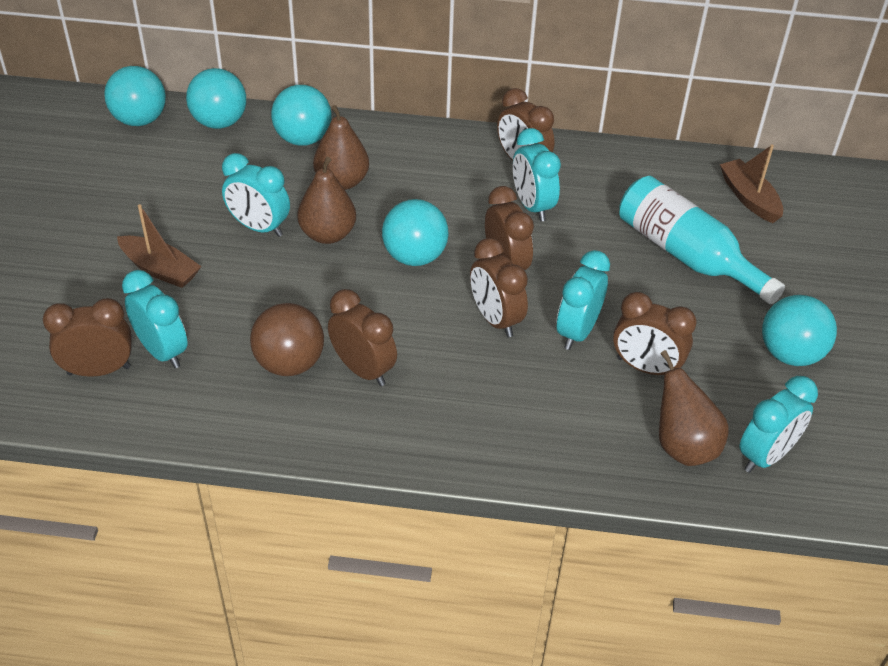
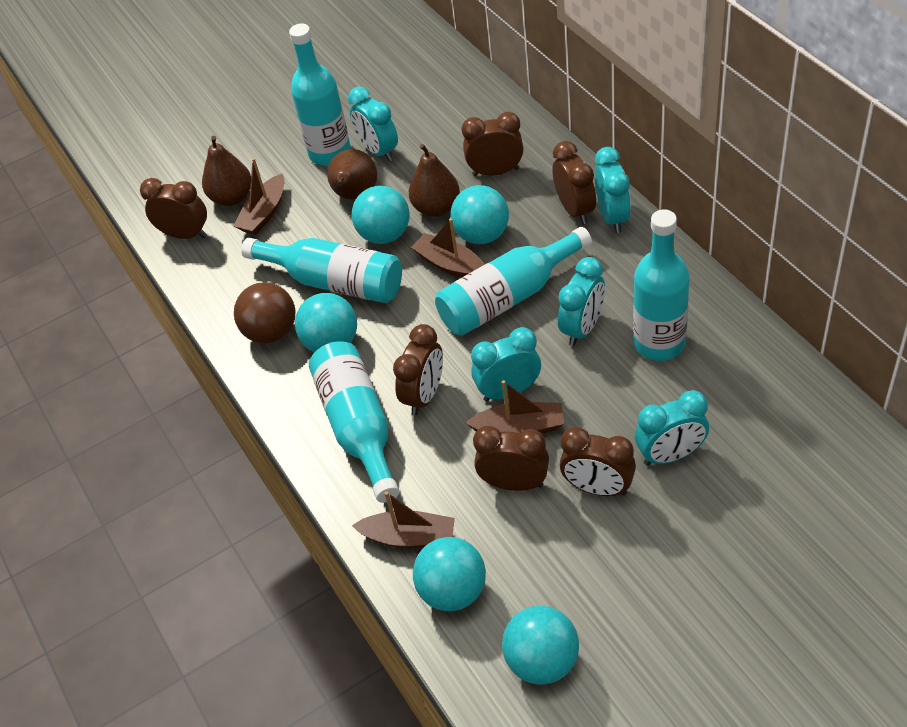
brown boat: [117,204,202,288] [720,145,783,223] = 2 -> [234,158,285,235] [352,491,455,548] [411,218,485,278] [466,380,564,434] = 4
turquoise bottle: [619,176,785,304] = 1 -> [241,238,402,303] [289,24,351,166] [309,341,399,503] [435,227,592,336] [633,209,690,361] = 5

